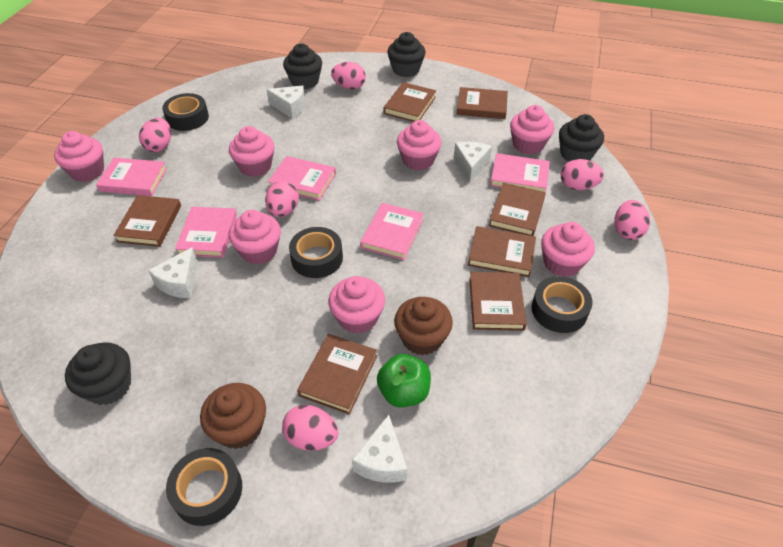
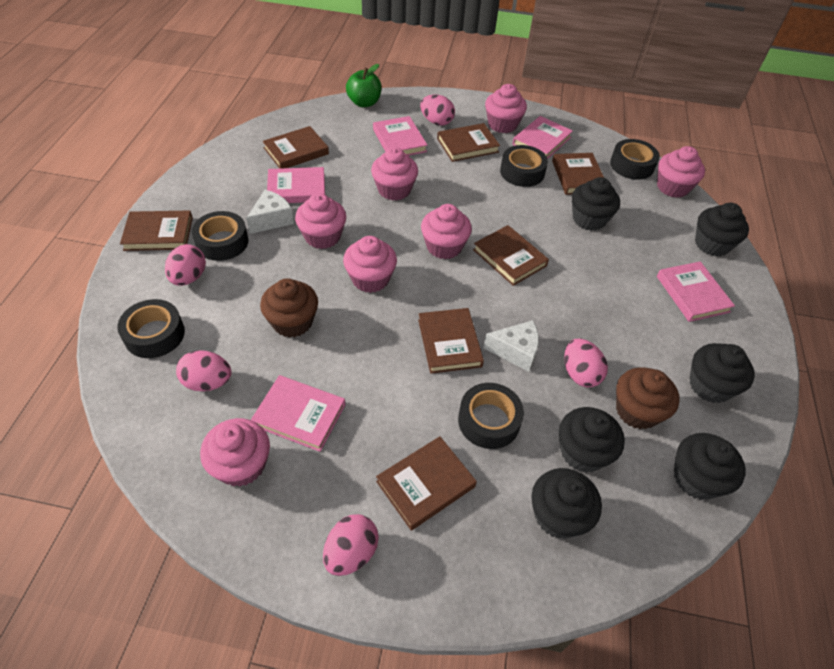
black cupcake: [65,342,131,405] [283,43,322,89] [388,32,426,77] [559,114,604,162] = 4 -> [532,468,602,539] [559,407,625,473] [572,177,620,231] [674,433,746,500] [690,343,755,403] [695,203,749,257] = 6
black tape: [162,93,209,131] [166,448,242,526] [289,227,343,278] [531,276,592,333] = 4 -> [117,299,185,358] [192,211,248,261] [458,383,524,449] [500,145,548,187] [610,139,660,180] = 5
pink egg: [139,118,171,152] [265,180,299,217] [282,405,338,451] [331,62,366,90] [561,159,604,190] [614,200,650,240] = 6 -> [165,244,206,286] [176,350,232,391] [323,514,379,576] [420,94,455,126] [564,339,608,387] = 5
white cheese: [148,247,198,298] [266,86,305,119] [352,415,407,483] [454,142,492,183] = 4 -> [246,190,294,234] [483,320,539,372] = 2

